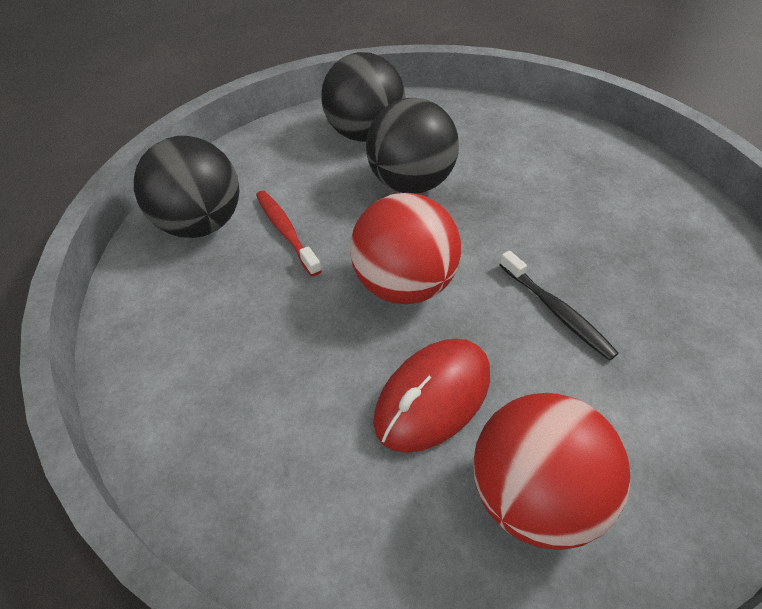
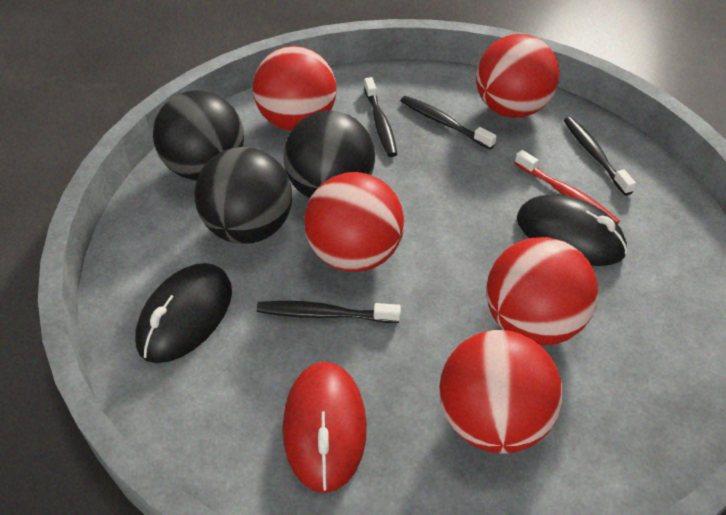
black mouse: none = 0 -> [135,263,232,363] [517,194,627,266] = 2
black toothbrush: [499,250,619,361] = 1 -> [257,301,401,323] [364,77,397,157] [401,96,497,149] [564,117,636,196] = 4
red ball: [350,193,461,304] [473,393,630,550] = 2 -> [253,46,337,131] [304,172,404,272] [439,330,563,454] [476,34,559,118] [486,237,598,346] = 5

